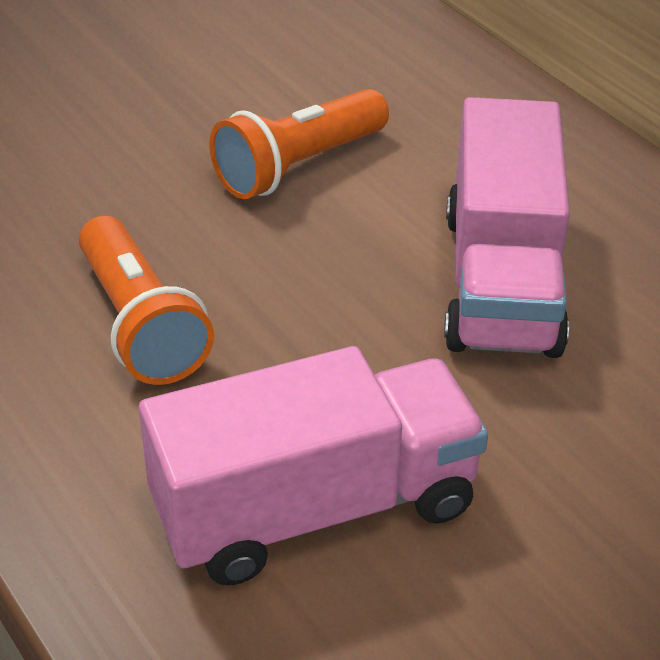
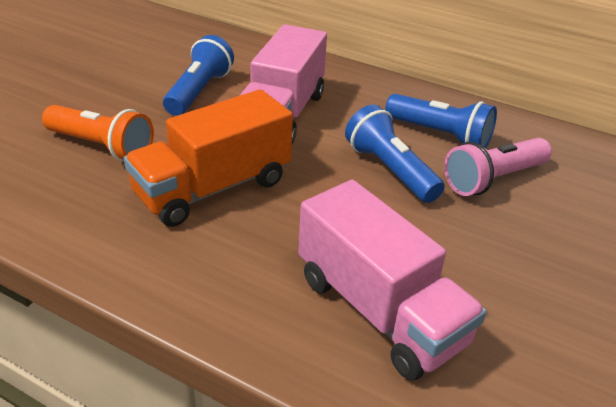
blue flashlight: none = 0 -> [163,35,234,116] [345,105,445,203] [385,94,497,149] = 3
orange flashlight: [79,216,214,385] [209,89,389,199] = 2 -> [42,105,154,161] = 1
orange truck: none = 0 -> [124,89,293,227] = 1
pink flashlight: none = 0 -> [444,138,552,196] = 1

